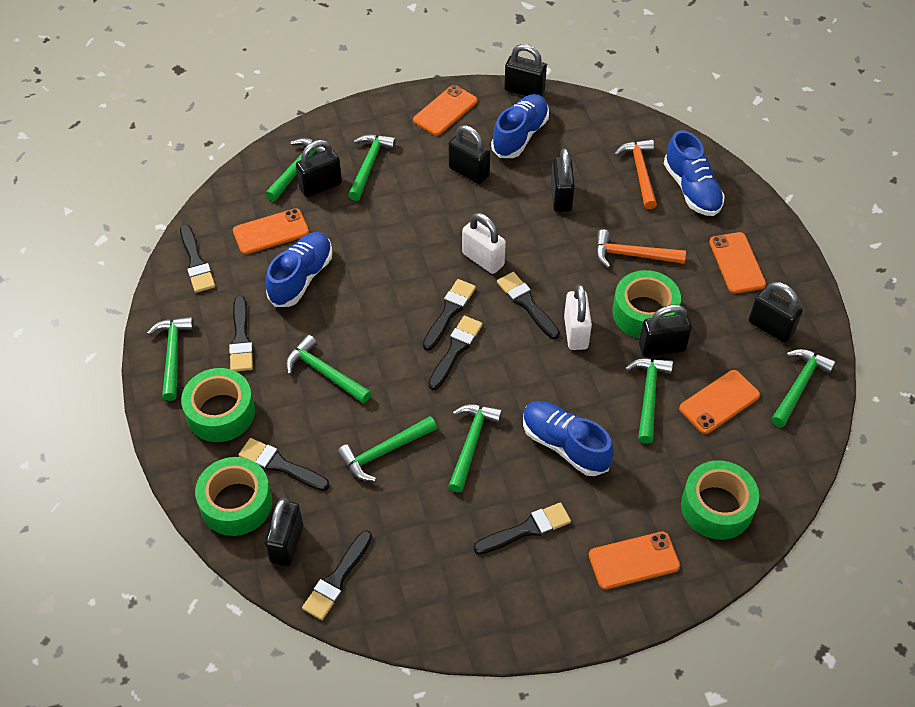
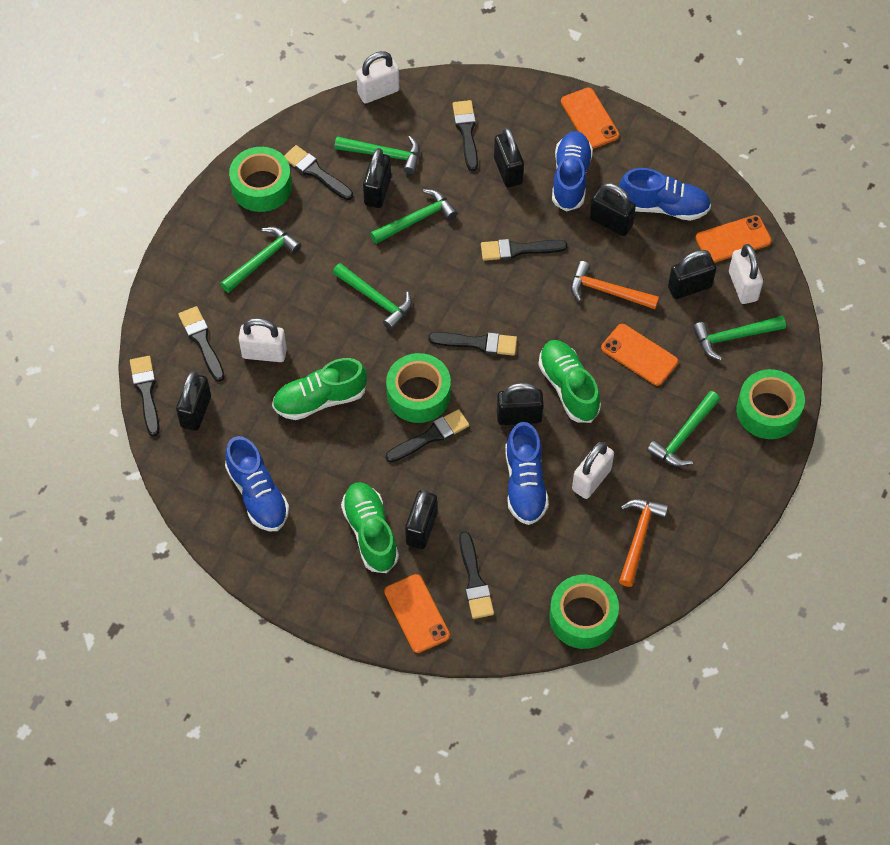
green hammer: [147,316,194,401] [265,138,325,201] [286,335,371,403] [337,416,437,481] [348,134,396,201] [448,404,502,492] [625,358,673,444] [771,349,836,427] = 8 -> [220,227,301,293] [333,263,412,330] [335,136,420,174] [370,189,457,244] [647,391,720,467] [693,316,786,360] = 6
green shoe: none = 0 -> [272,358,367,420] [341,482,399,573] [538,340,601,423] = 3
orange phone: [233,208,309,254] [413,85,477,136] [589,532,680,589] [679,370,760,434] [709,232,766,293] = 5 -> [384,574,450,653] [561,88,619,149] [601,324,678,386] [695,215,772,263] = 4
white padlock: [462,213,506,274] [564,284,592,350] = 2 -> [239,318,287,362] [356,51,400,103] [572,442,614,499] [729,244,763,304] = 4

